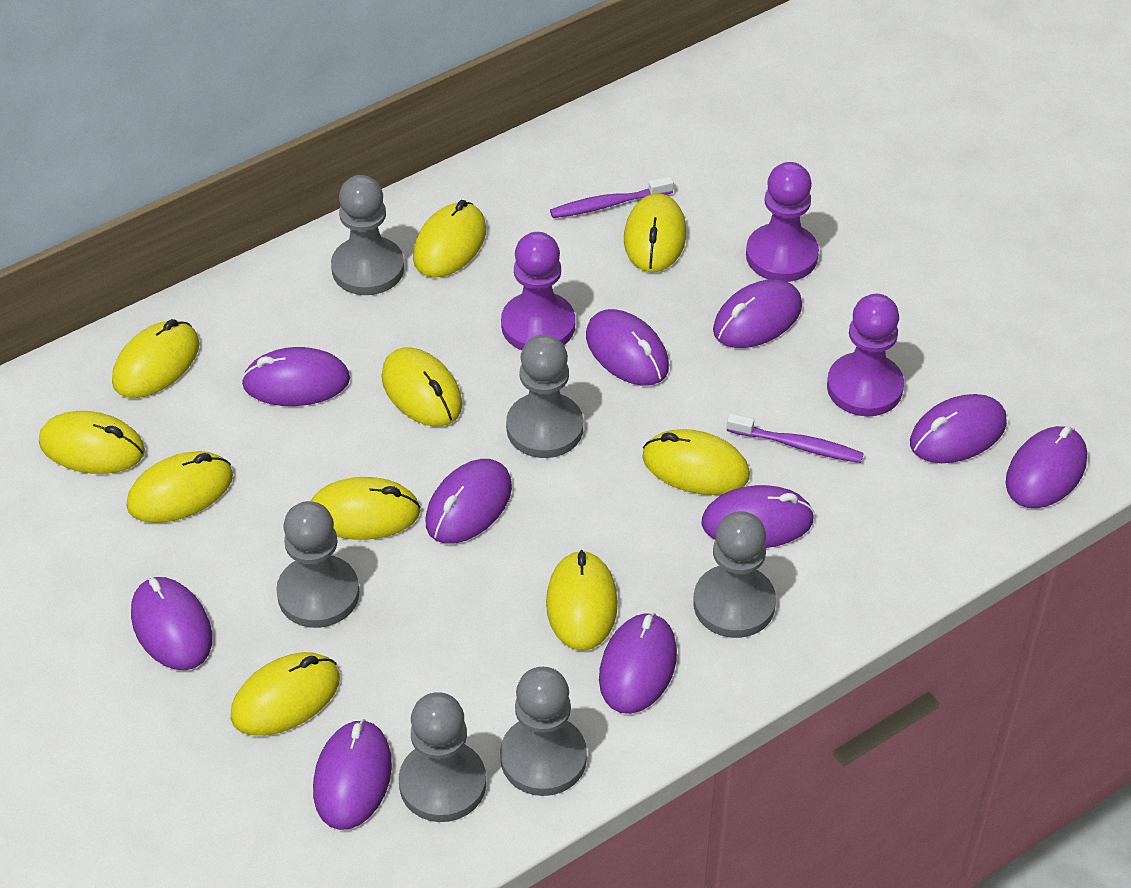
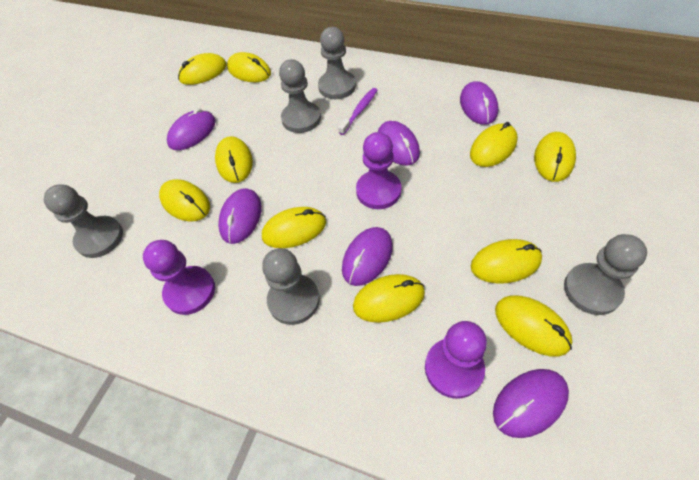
grey pawn: [276,501,359,628] [331,175,404,295] [399,692,486,822] [500,667,587,796] [506,334,583,458] [693,511,776,638] = 6 -> [44,184,123,258] [262,248,320,325] [279,59,321,133] [318,27,356,99] [564,234,647,315] = 5
purple mouse: [131,577,212,670] [241,347,350,406] [313,719,392,830] [425,459,512,543] [586,309,669,386] [599,613,677,714] [701,485,815,548] [713,280,802,348] [910,394,1007,463] [1006,426,1087,508] = 10 -> [167,108,216,150] [218,188,262,244] [342,227,393,286] [378,121,420,166] [460,81,498,125] [493,369,569,438] = 6
purple toothbrush: [550,176,674,218] [727,413,864,463] = 2 -> [338,88,377,135] = 1

